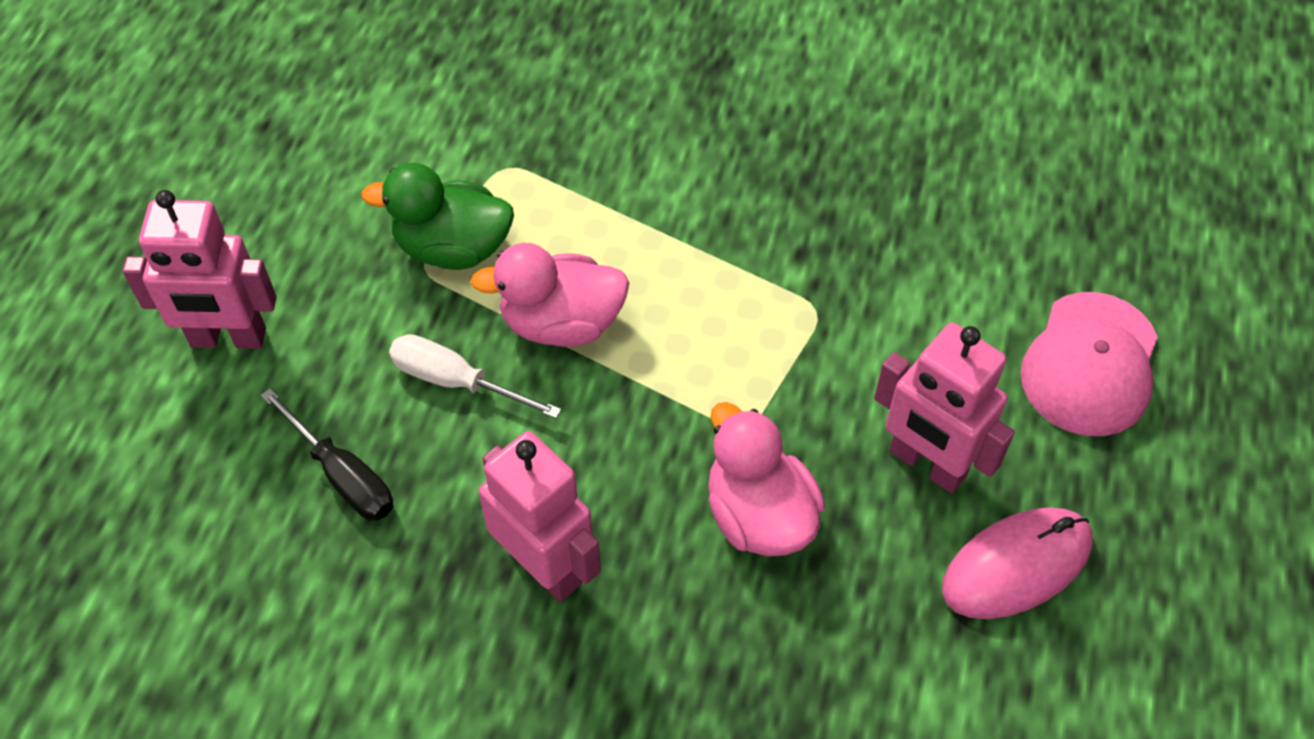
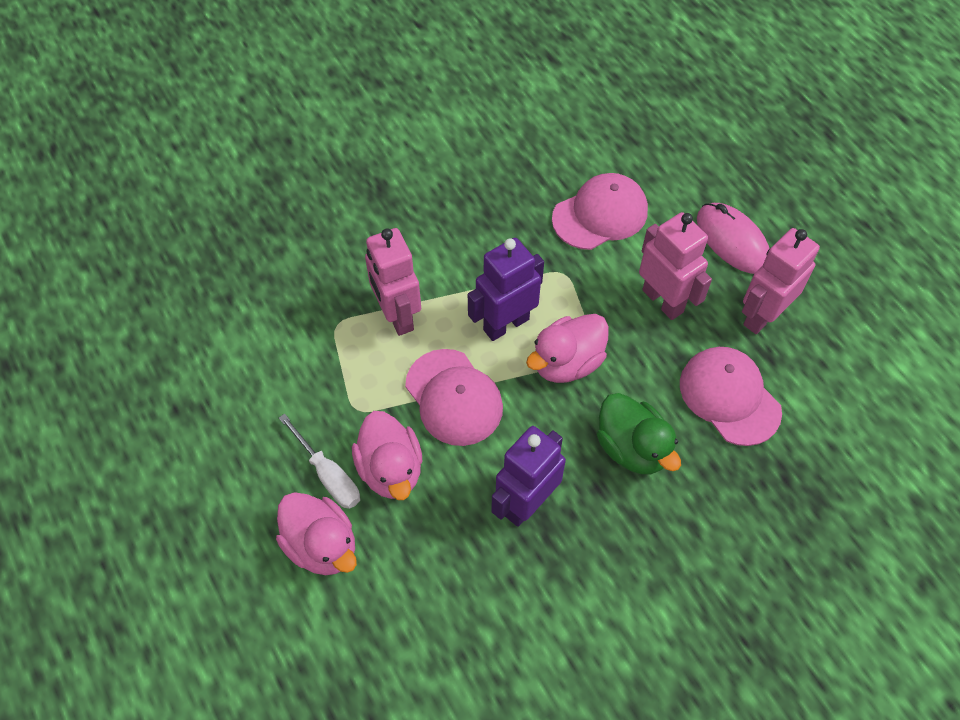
black screwdriver: [261,388,393,520] = 1 -> none = 0
pink cap: [1020,292,1158,436] = 1 -> [405,349,503,446] [552,173,648,250] [680,347,782,446] = 3
pink duck: [470,243,629,347] [708,402,825,556] = 2 -> [276,492,357,575] [352,411,422,500] [526,314,609,383] = 3
purple robot: none = 0 -> [468,238,544,341] [491,426,566,527] = 2

